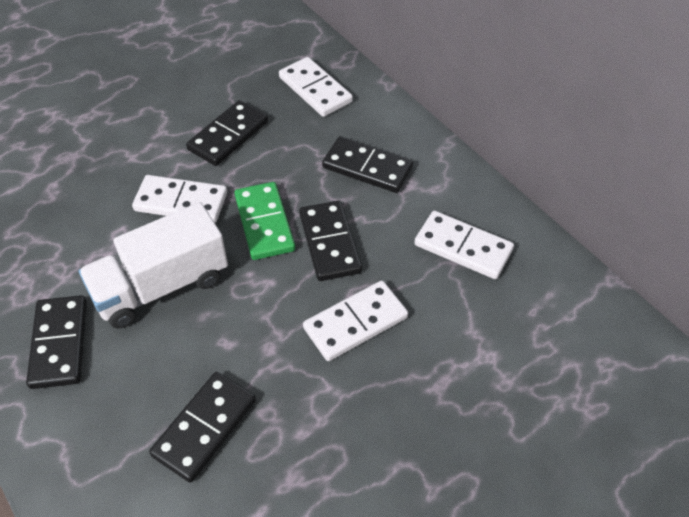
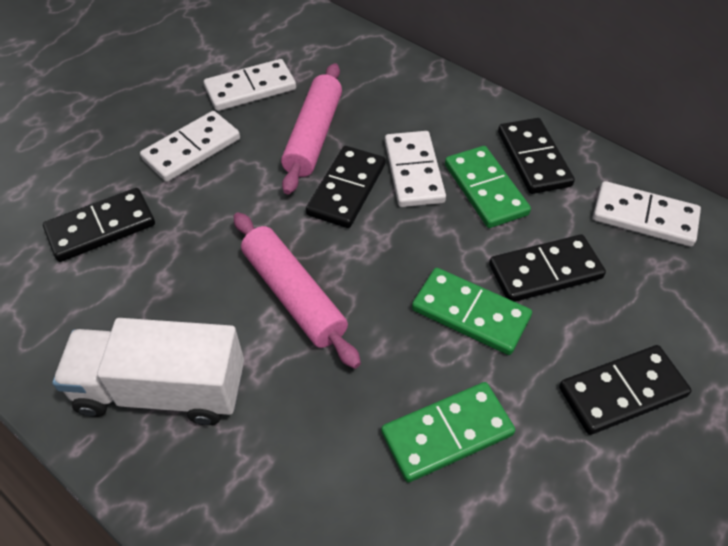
green domino: [234,182,295,260] = 1 -> [381,382,515,483] [412,268,532,355] [445,146,531,228] = 3
pink rolling pin: none = 0 -> [234,212,361,369] [281,63,342,194] = 2

